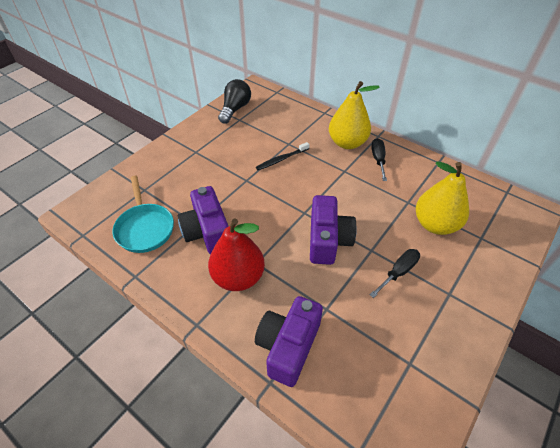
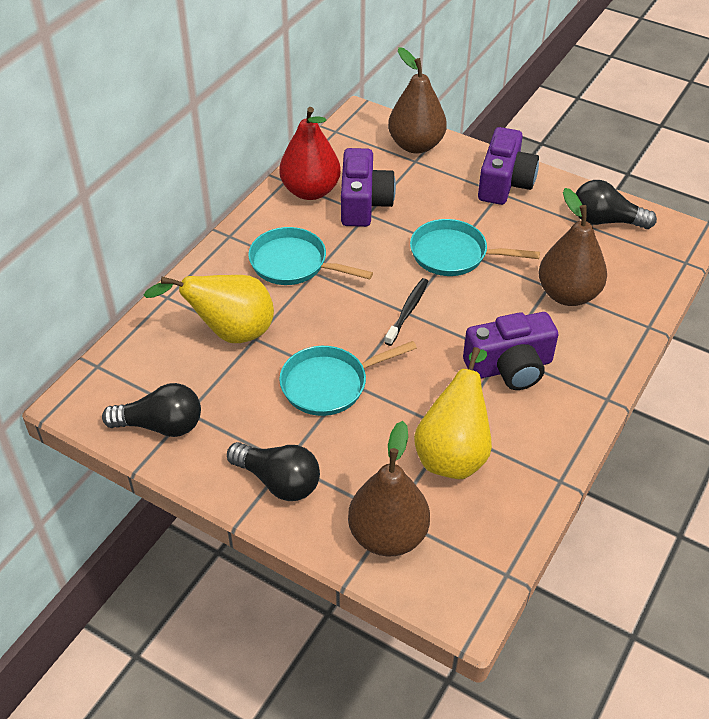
black light bulb: [218,79,251,124] = 1 -> [102,383,201,437] [227,442,320,501] [575,180,657,229] = 3
black screwdriver: [370,249,420,298] [371,138,387,181] = 2 -> none = 0
brown pear: none = 0 -> [348,421,430,557] [388,47,447,154] [539,188,607,306] = 3
turquoise pan: [113,176,174,253] = 1 -> [248,227,373,285] [279,341,417,416] [410,219,540,276] = 3

